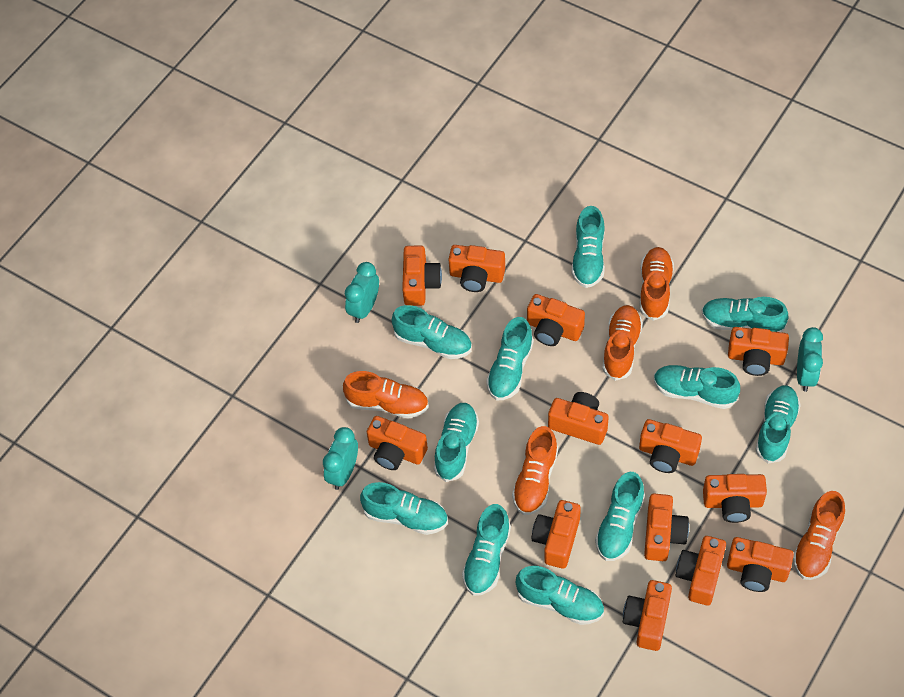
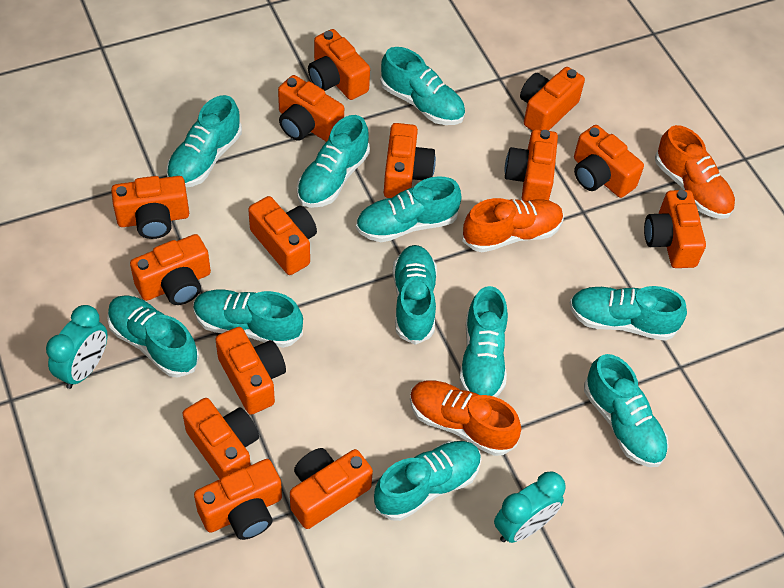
orange camera: [367,416,428,470] [402,246,442,306] [448,245,505,292] [527,294,585,346] [532,500,581,569] [548,392,609,445] [623,580,672,651] [639,419,702,473] [644,493,689,561] [676,536,726,606] [703,474,767,523] [727,537,794,592] [728,327,789,376] = 13 -> [111,176,189,239] [130,234,211,305] [183,398,259,479] [194,459,282,540] [215,327,286,415] [248,196,317,275] [278,75,344,142] [290,448,373,529] [308,29,370,100] [384,123,436,198] [505,129,558,201] [520,67,585,131] [574,125,644,198] [644,190,706,268] = 14
orange shoe: [343,371,429,419] [512,426,558,515] [602,305,643,381] [640,247,674,321] [793,491,845,580] = 5 -> [410,380,521,456] [462,198,564,252] [655,125,735,219] = 3
turquoise clock: [323,427,358,490] [345,262,379,323] [797,327,823,392] = 3 -> [46,305,108,389] [494,471,565,543] = 2

